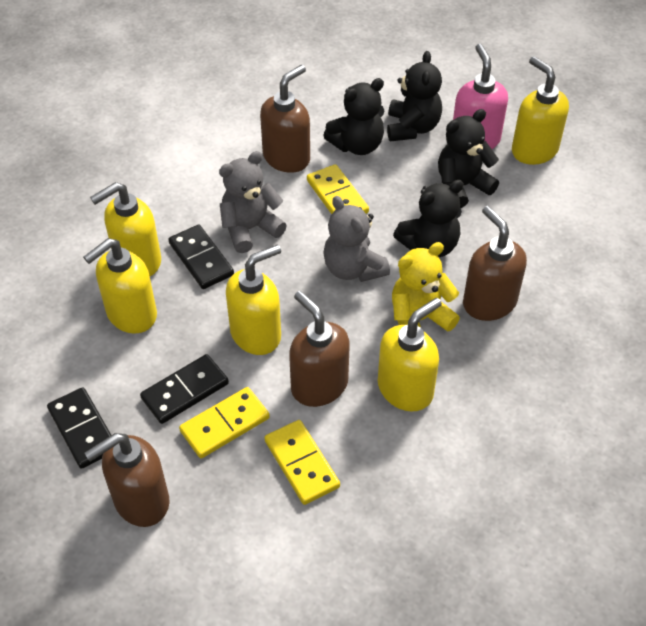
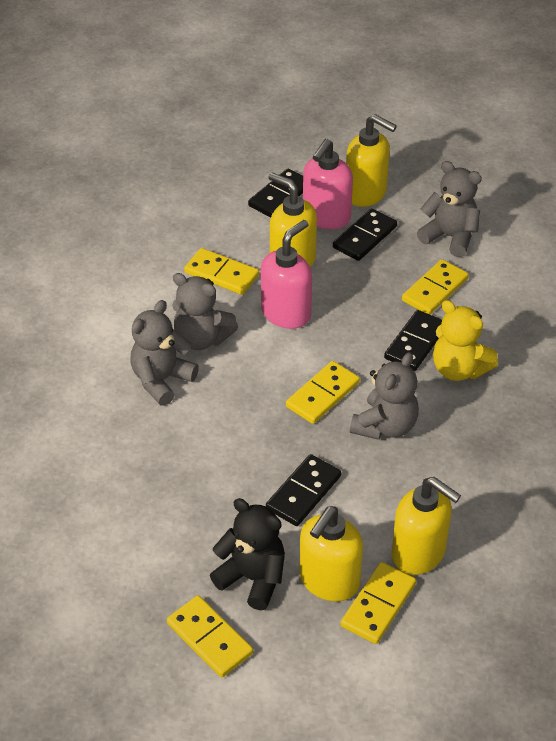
black domino: [47,387,111,469] [140,354,229,424] [168,225,234,289] = 3 -> [248,169,303,218] [266,454,341,526] [333,208,397,261] [384,310,442,371] = 4
black teddy bear: [323,78,384,155] [387,51,442,141] [393,180,464,257] [438,109,499,208] = 4 -> [210,498,285,611] = 1
brown soap dispenser: [85,433,169,527] [260,65,310,173] [289,291,350,407] [463,206,527,321] = 4 -> none = 0
grey teddy bear: [219,151,287,253] [323,196,390,282] = 2 -> [131,300,199,406] [172,273,238,350] [350,352,419,440] [417,161,482,257] = 4
pink soap dispenser: [453,44,508,149] = 1 -> [261,220,312,329] [303,139,353,229] = 2
yellow domino: [179,387,270,458] [265,420,340,505] [307,164,369,214] = 3 -> [167,595,253,678] [184,248,259,295] [286,361,360,424] [341,562,416,644] [402,259,469,314] = 5
yellow soap dispenser: [83,238,157,334] [90,182,161,276] [226,244,281,355] [378,298,442,412] [512,56,569,165] = 5 -> [268,172,317,268] [299,506,363,601] [346,114,397,207] [392,477,461,575] = 4

